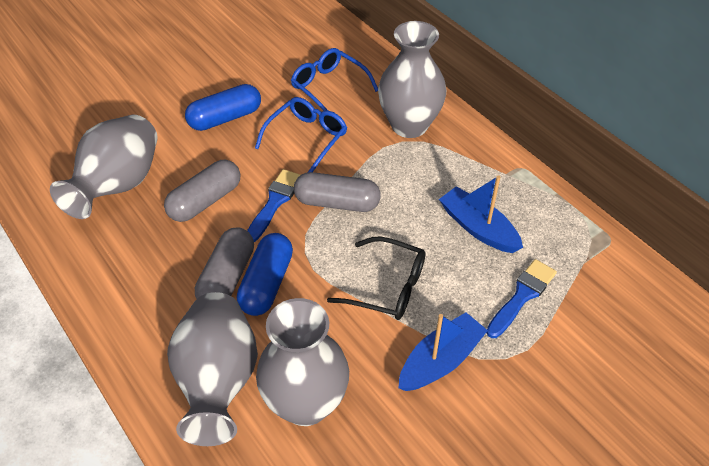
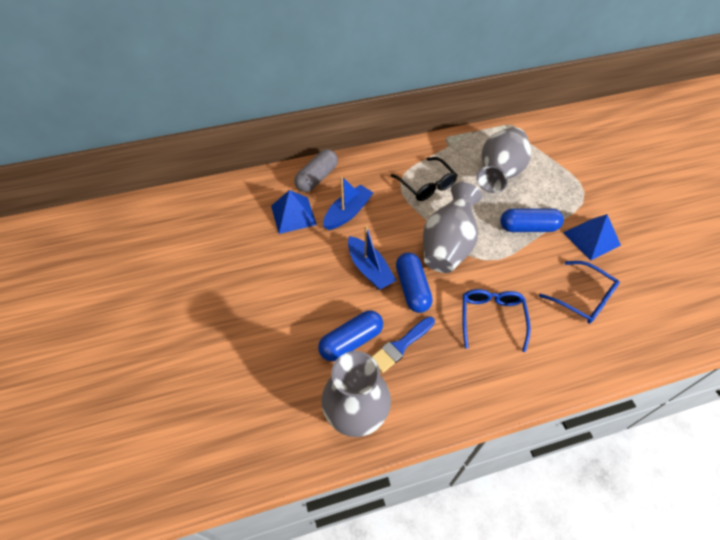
blue brush: [247,169,301,242] [486,259,557,338] = 2 -> [372,317,435,373] = 1
blue capsule: [185,84,261,131] [237,233,293,316] = 2 -> [318,310,383,361] [396,252,433,313] [500,208,564,232] = 3
blue pyramid: none = 0 -> [271,190,317,234] [563,214,621,261] = 2
grey capsule: [164,160,240,222] [195,227,254,299] [294,172,381,212] = 3 -> [294,149,338,192] = 1
grey vase: [50,114,158,219] [167,292,258,446] [256,298,349,426] [378,21,446,138] = 4 -> [321,351,391,437] [423,182,482,273] [476,127,531,193] = 3

